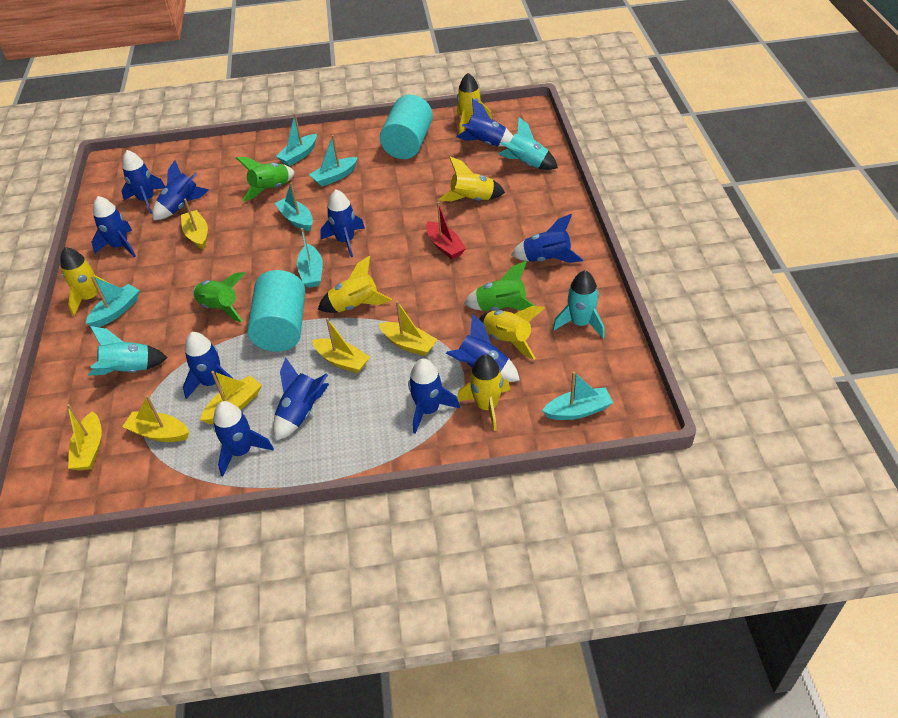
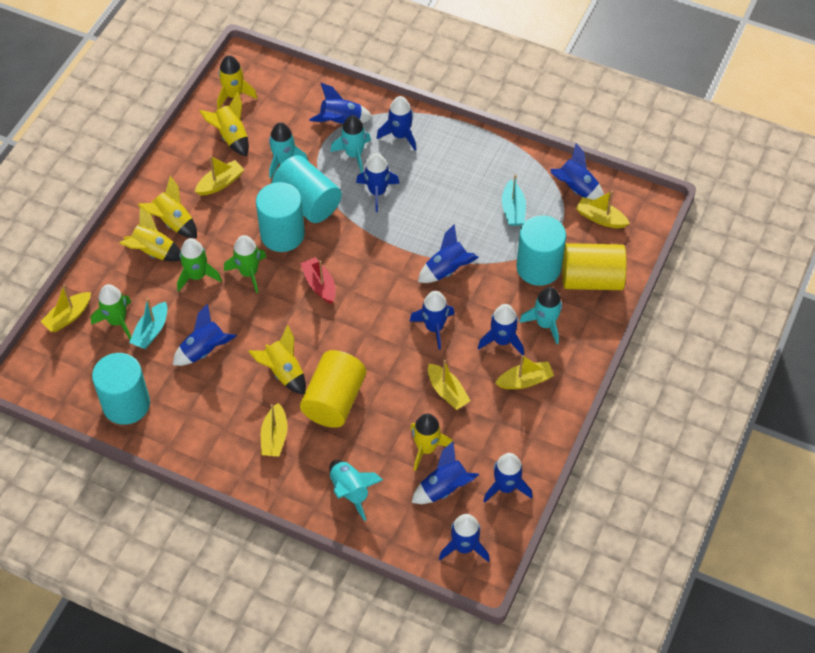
turquoise boat: [86,276,140,327] [275,182,313,231] [276,114,317,166] [297,228,323,288] [309,135,358,187] [542,372,613,420] = 6 -> [129,298,168,349] [502,174,526,226] = 2
turquoise cylinder: [247,270,305,352] [380,95,433,159] = 2 -> [92,353,150,425] [256,182,305,252] [272,155,342,223] [516,215,566,286] = 4
turquoise rocket: [88,326,167,376] [499,117,558,170] [553,270,604,338] = 3 -> [269,122,309,178] [329,460,383,521] [330,115,371,173] [519,287,562,344] = 4
yellow cylinder: none = 0 -> [300,350,366,428] [562,243,627,290] = 2

